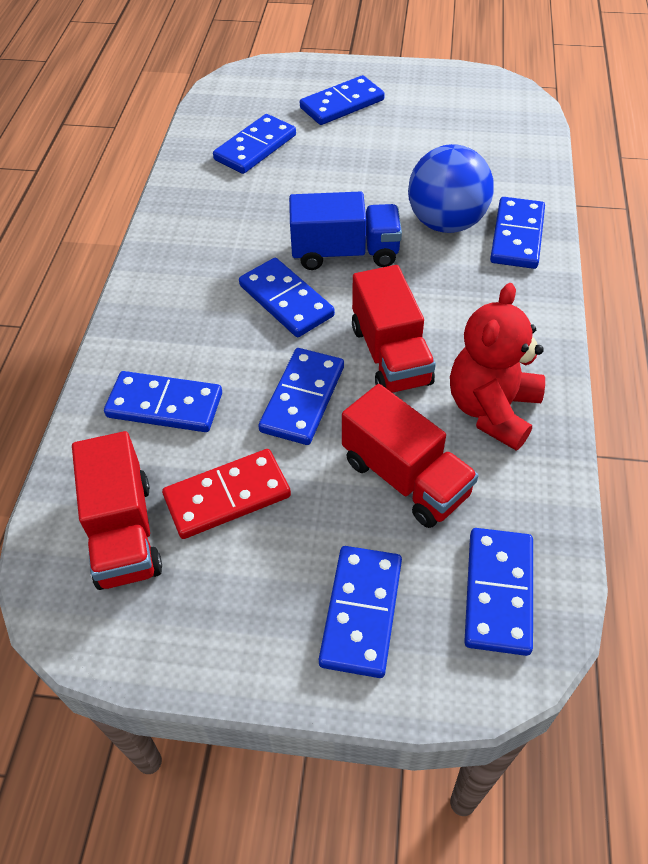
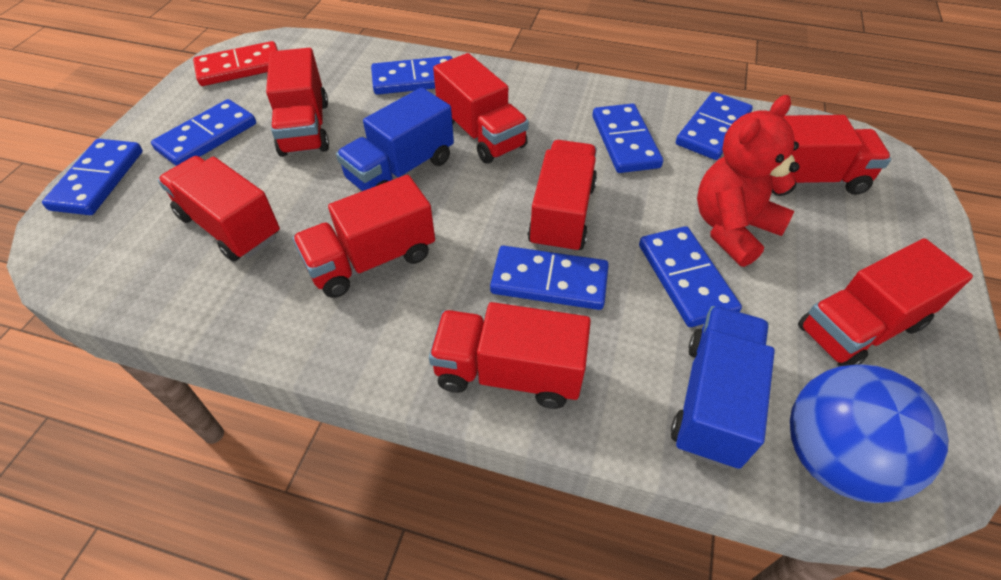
blue domino: [104,371,222,432] [213,114,296,174] [239,258,335,337] [259,348,344,445] [300,75,385,125] [319,546,402,678] [464,528,533,656] [490,197,545,269] = 8 -> [42,139,143,215] [151,99,256,166] [371,56,453,95] [490,246,609,310] [592,103,663,173] [639,226,742,327] [676,92,753,160] = 7
blue truck: [289,191,402,270] = 1 -> [336,87,454,191] [671,306,775,469] = 2
red truck: [72,431,162,590] [342,384,478,528] [352,265,436,393] = 3 -> [158,156,280,262] [266,48,329,157] [292,175,435,298] [429,302,591,409] [433,53,529,164] [528,140,597,254] [772,115,891,196] [798,238,973,366] = 8

